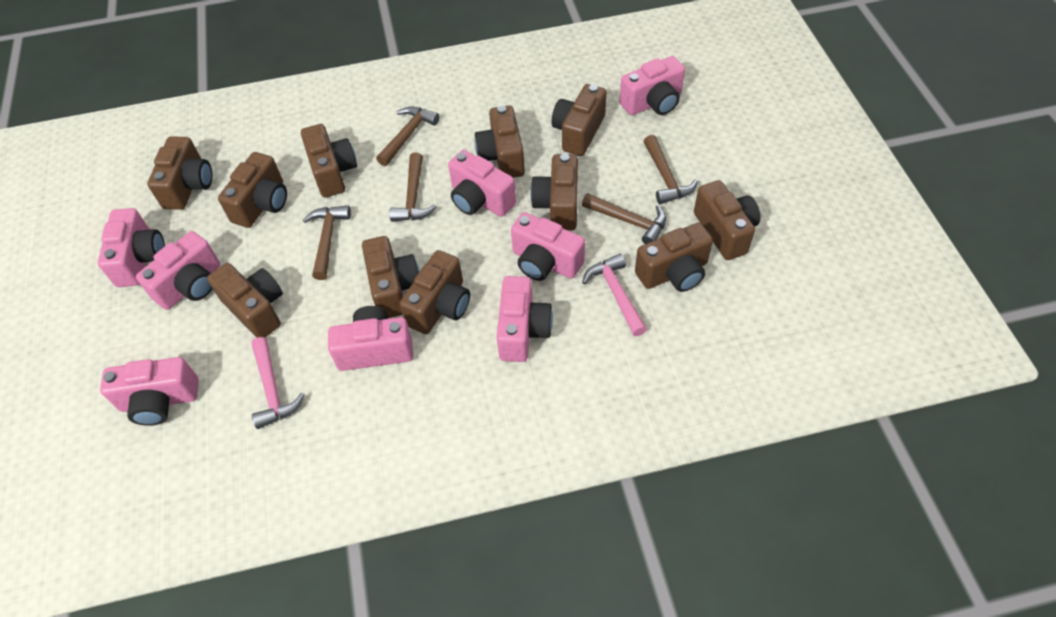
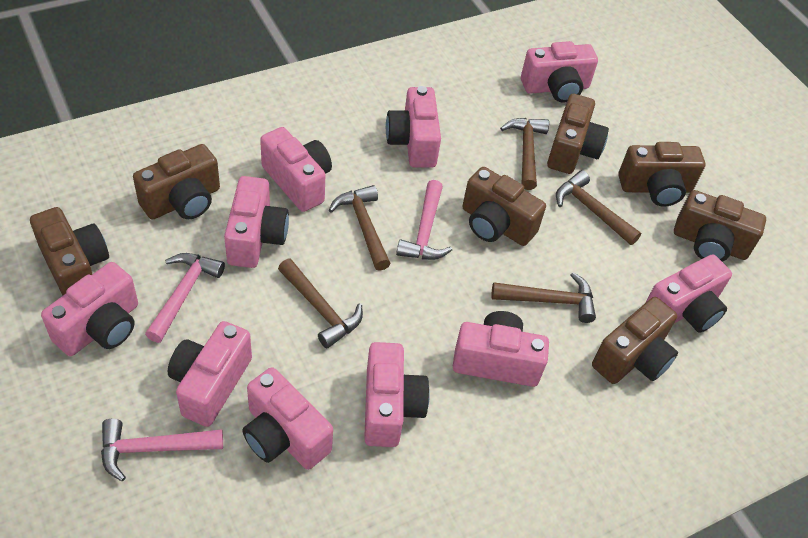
brown camera: [147,136,212,210] [207,263,283,338] [218,152,287,228] [301,124,357,197] [362,236,420,318] [399,250,470,334] [475,106,525,178] [530,154,578,230] [552,84,606,156] [635,222,713,292] [694,180,761,260] = 11 -> [30,207,109,296] [133,144,220,219] [462,167,546,246] [547,94,609,174] [592,297,678,384] [618,142,705,207] [674,190,766,262] = 7
pink camera: [98,208,165,287] [100,357,199,426] [136,231,220,310] [328,306,413,371] [448,150,516,217] [497,276,553,362] [511,212,585,281] [619,56,685,115] = 8 -> [41,262,138,356] [168,321,252,427] [224,176,289,268] [242,367,333,470] [260,127,332,212] [364,342,430,447] [386,86,441,168] [453,311,549,387] [521,41,598,103] [646,254,732,333] = 10
pink hammer: [252,337,305,429] [582,254,647,336] = 2 -> [101,419,223,481] [145,253,225,343] [396,180,452,260] = 3

